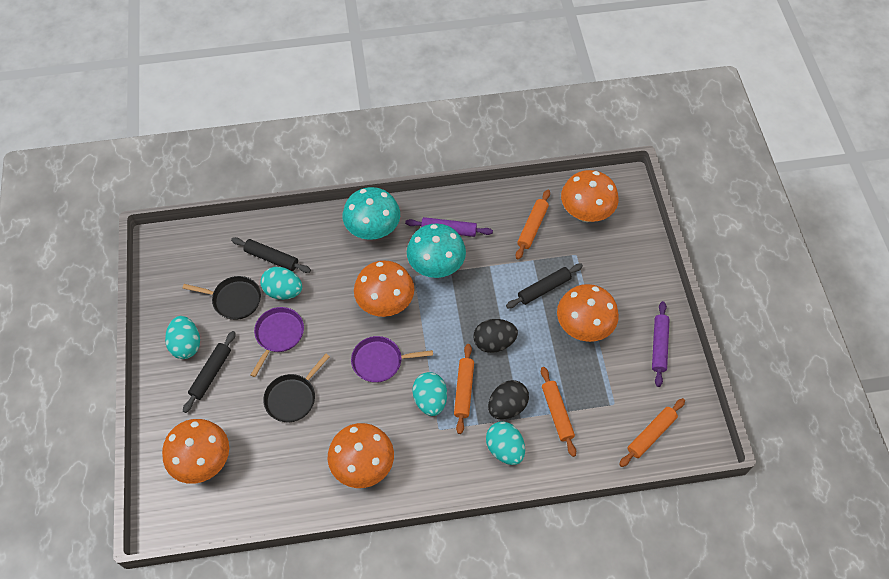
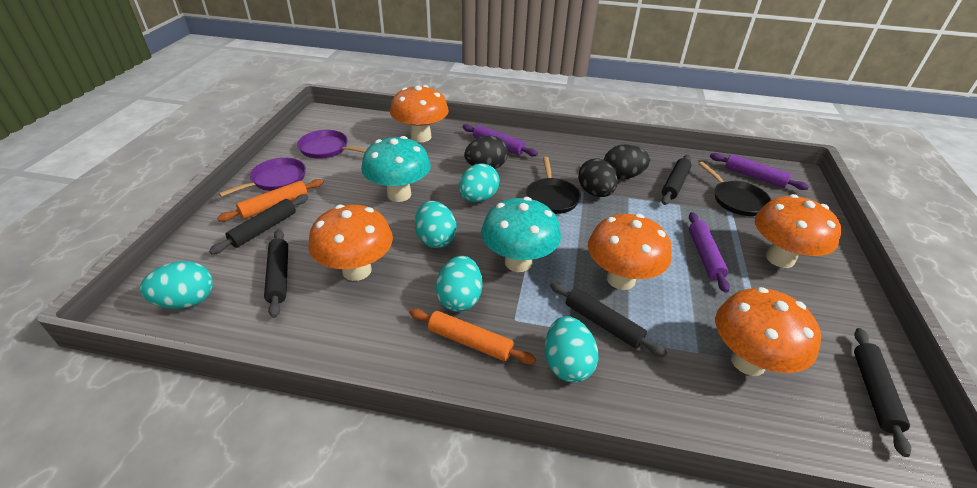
black egg: [474,319,518,353] [488,380,529,420] = 2 -> [464,136,508,169] [578,158,618,197] [604,144,650,179] = 3
black rolling pin: [183,331,236,413] [231,237,311,273] [506,264,583,308] = 3 -> [209,194,308,254] [264,229,288,318] [550,282,667,357] [661,155,692,205] [854,328,911,457] = 5
orange rolling pin: [454,344,474,434] [516,190,550,260] [541,367,576,457] [619,398,685,467] = 4 -> [217,179,323,222] [409,308,536,365] = 2
purple rolling pin: [405,217,493,237] [652,301,670,387] = 2 -> [463,124,538,157] [689,212,730,293] [710,153,809,190] = 3
turquoise egg: [165,316,200,359] [261,267,302,300] [412,372,447,416] [486,421,525,465] = 4 -> [140,261,213,309] [415,201,457,248] [436,256,482,312] [459,163,499,202] [545,316,598,382] = 5

